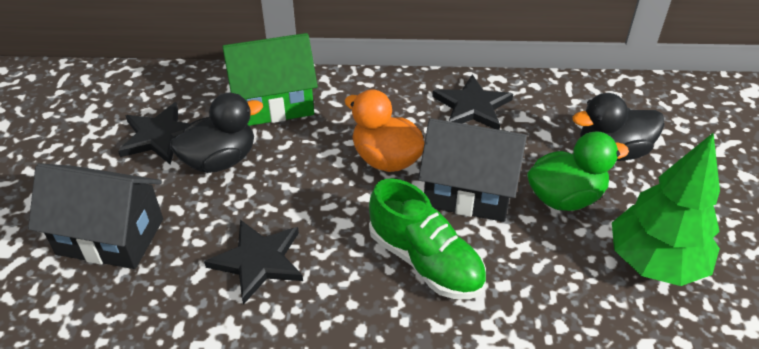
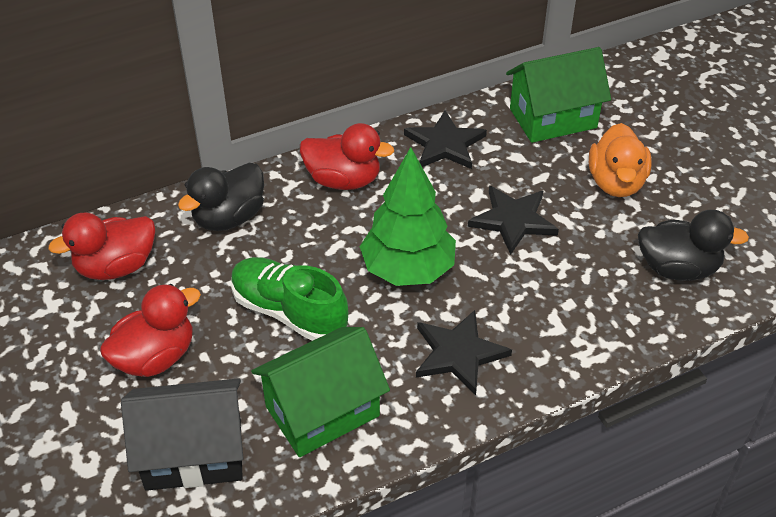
black house: [28,163,163,269] [418,118,527,222] = 2 -> [121,378,243,491] = 1
green duck: [527,131,629,211] = 1 -> none = 0
green house: [222,33,318,126] = 1 -> [251,327,390,457] [506,47,611,143] = 2
red duck: none = 0 -> [48,213,155,280] [100,284,201,377] [300,123,394,190] = 3

